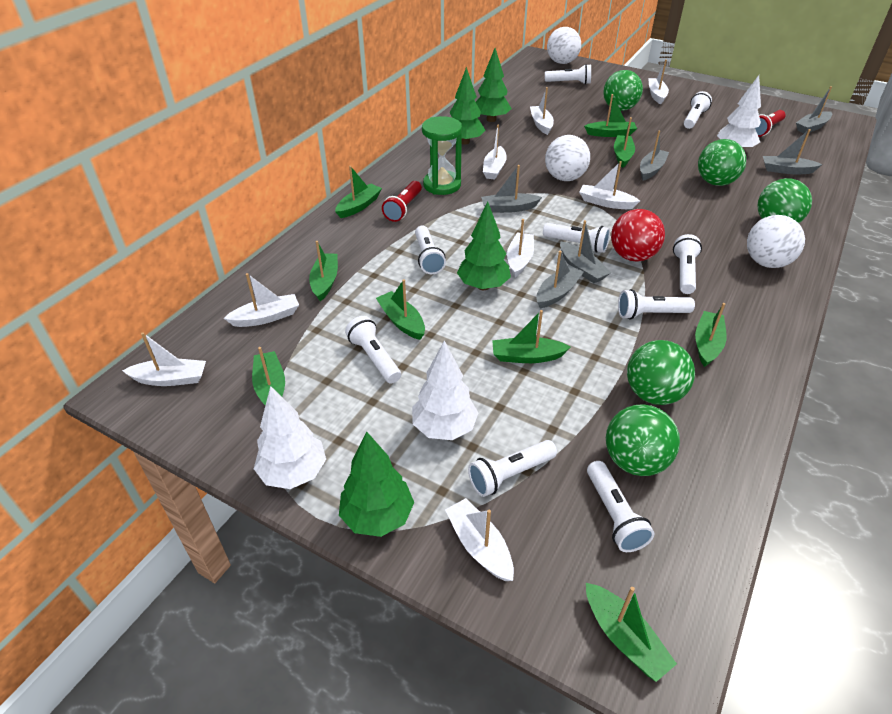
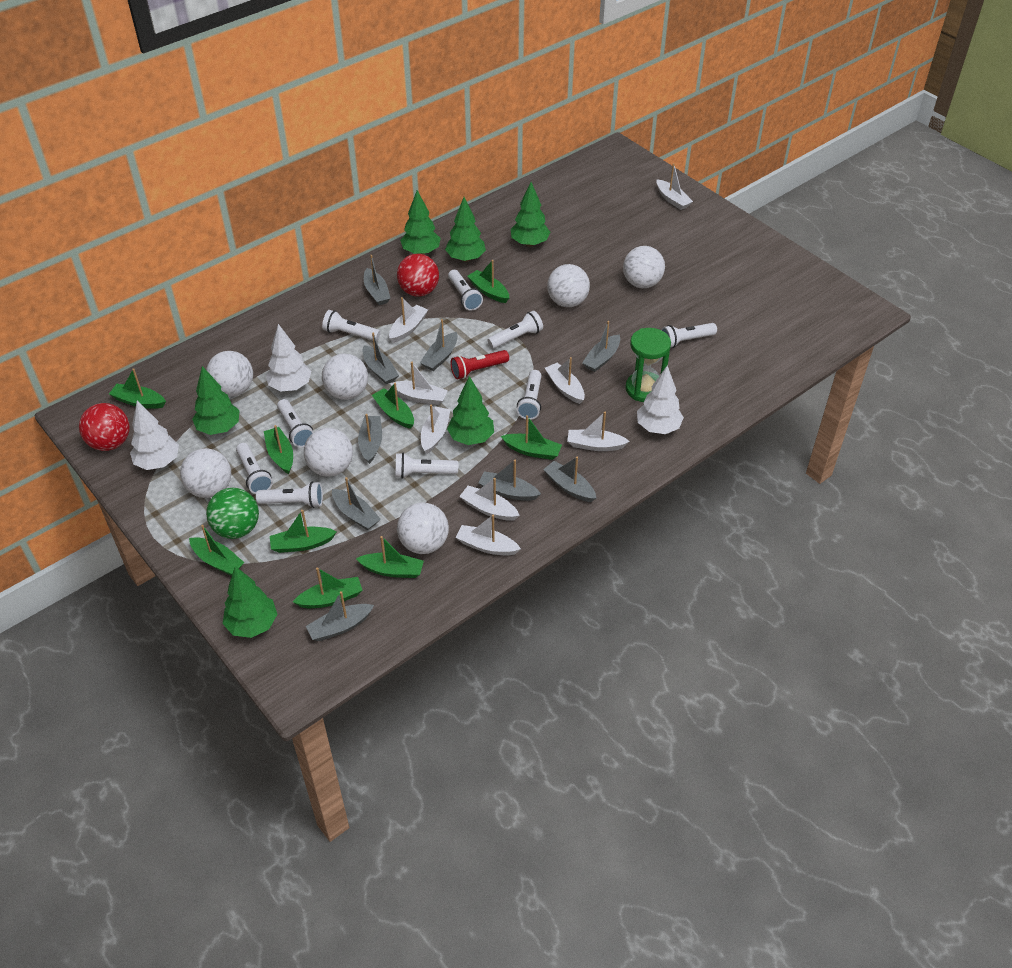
green ball: [603,70,643,111] [606,404,680,476] [627,340,695,405] [698,139,746,186] [757,178,812,223] = 5 -> [206,488,259,539] = 1
green tree: [339,431,414,537] [450,67,486,145] [457,201,511,290] [476,48,512,122] = 4 -> [192,366,240,435] [222,566,277,638] [400,190,441,255] [445,197,486,262] [447,376,494,445] [511,182,550,247] = 6
grey boat: [481,165,542,213] [536,251,584,309] [560,220,611,283] [640,130,669,181] [763,129,823,174] [796,86,832,133] = 6 -> [306,591,374,641] [332,477,381,530] [358,414,382,464] [362,332,399,384] [364,255,391,305] [420,319,458,371] [478,460,541,501] [543,456,596,502] [582,321,620,372] = 9
red ball: [611,209,665,262] = 1 -> [79,403,130,451] [397,254,439,296] = 2
red flashlight: [382,181,422,222] [755,110,786,137] = 2 -> [451,350,509,379] = 1
white ball: [545,135,590,181] [547,27,581,64] [747,215,805,268] = 3 -> [180,448,231,498] [206,351,253,397] [304,428,353,477] [322,354,368,400] [397,502,449,554] [547,264,590,307] [623,246,665,288] = 7

